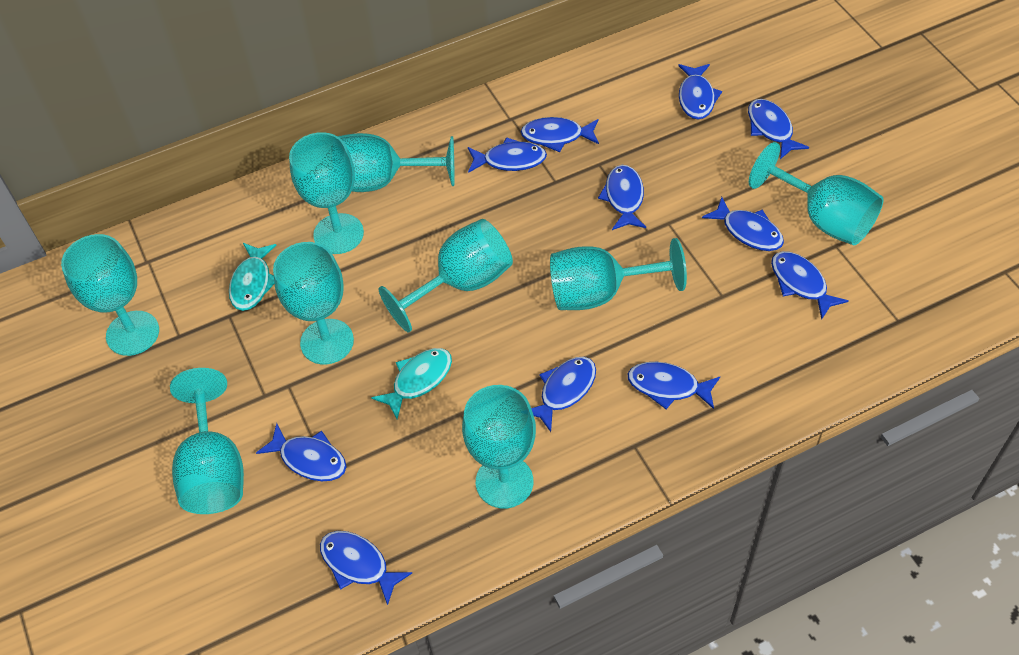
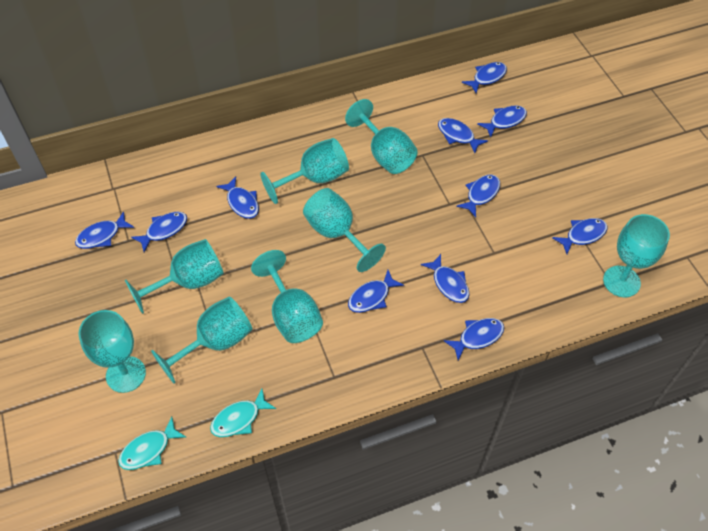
turquoise goblet: [61,234,159,356] [170,368,244,514] [273,242,354,364] [289,132,364,254] [338,133,454,192] [379,219,513,332] [462,385,536,509] [550,238,687,310] [749,142,884,245] = 9 -> [78,310,146,393] [125,239,224,314] [151,297,253,383] [251,250,323,343] [260,138,349,204] [303,188,386,272] [345,99,417,174] [603,214,670,297] = 8

